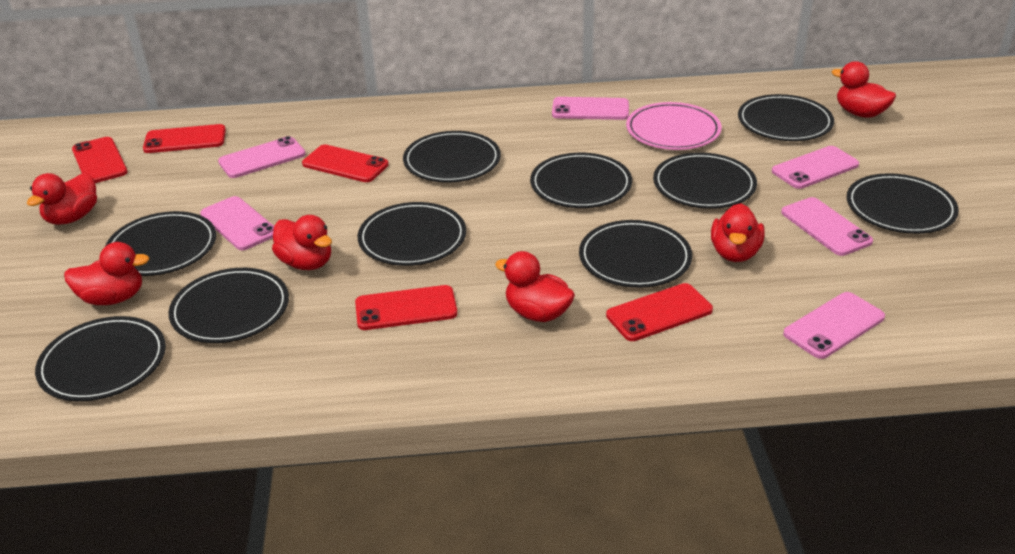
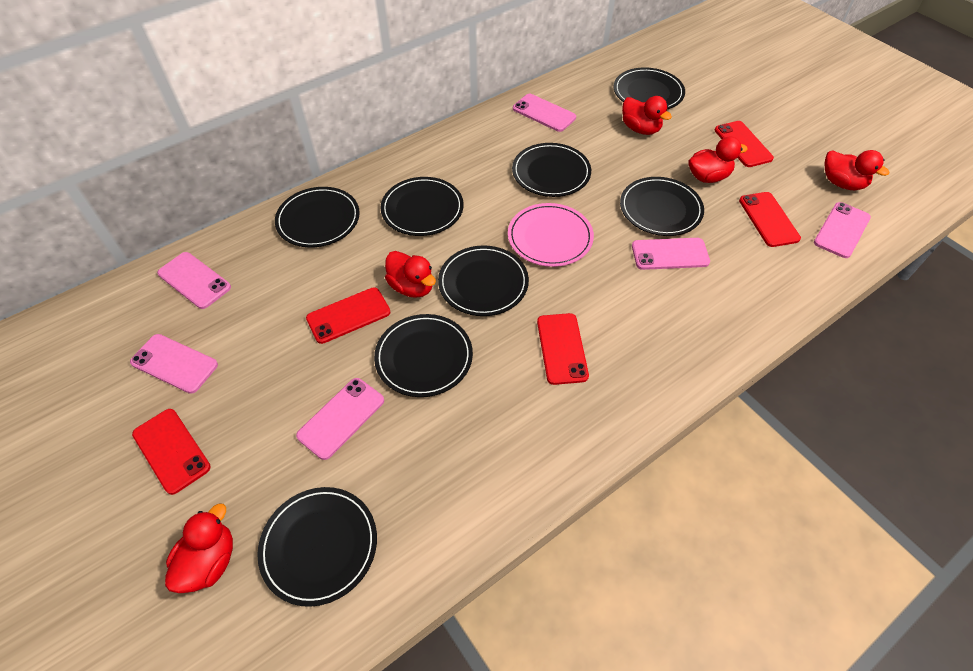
black plate: [35,316,166,401] [105,211,216,276] [168,268,289,343] [358,202,466,266] [403,131,501,183] [530,153,632,208] [579,220,692,288] [653,153,757,209] [738,94,834,141] [847,173,959,234] = 10 -> [257,487,377,607] [275,187,360,247] [374,314,473,397] [381,177,463,236] [438,245,529,316] [512,143,591,197] [614,68,685,109] [620,177,704,236] = 8
red duck: [27,173,97,225] [64,242,149,305] [272,215,332,270] [495,251,575,322] [711,203,765,262] [831,61,896,118] = 6 -> [165,503,233,593] [385,251,436,298] [622,96,672,135] [689,136,748,183] [825,150,889,190] = 5

